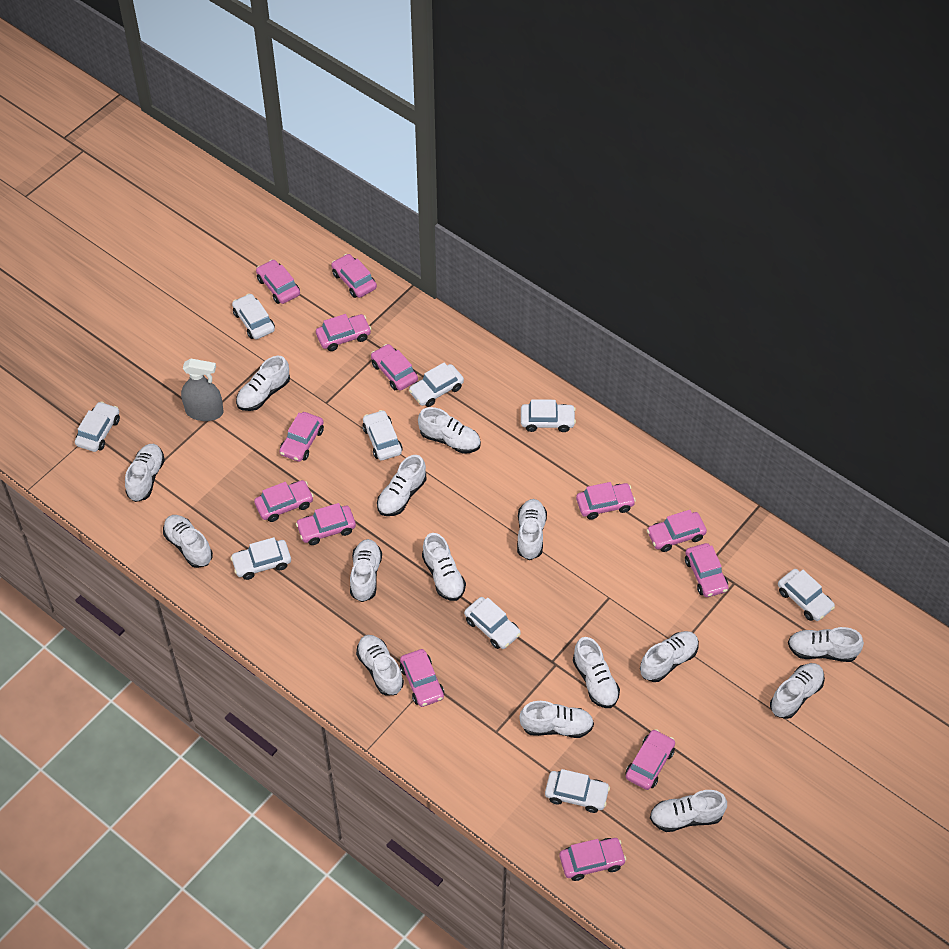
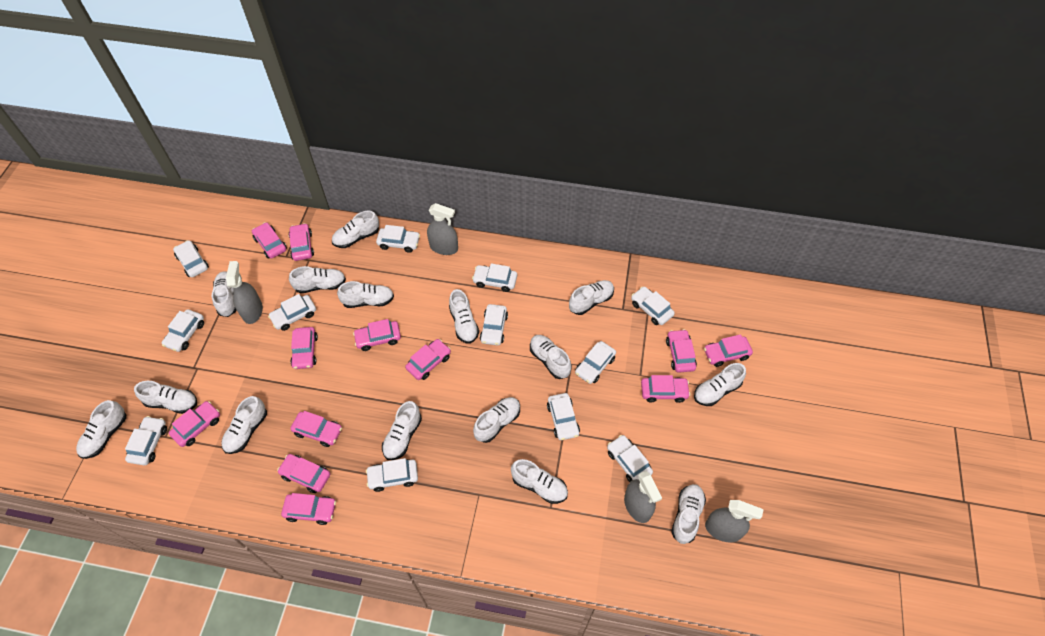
grey spray bottle: [181,358,223,421] = 1 -> [226,261,263,324] [427,203,458,255] [624,471,662,523] [705,500,764,543] = 4
pink car: [254,480,314,522] [256,259,300,304] [279,412,324,462] [296,503,356,545] [316,314,371,351] [331,254,377,298] [371,344,418,391] [400,649,444,707] [559,838,626,881] [576,482,636,520] [626,729,675,790] [647,510,707,552] [685,543,729,597] = 13 -> [169,401,220,447] [252,222,287,259] [277,454,330,493] [281,493,336,525] [289,223,314,261] [290,327,318,369] [290,411,342,447] [353,319,401,351] [405,339,451,380] [641,375,690,403] [666,329,697,373] [704,334,753,367] = 12
white car: [75,402,120,452] [230,537,291,580] [232,293,275,339] [362,410,402,460] [409,363,464,407] [464,597,521,649] [521,399,576,432] [545,769,610,813] [778,569,835,621] = 9 -> [125,416,167,466] [162,309,204,352] [173,240,209,277] [268,294,316,331] [366,458,418,492] [376,225,420,253] [472,263,517,292] [480,304,508,346] [547,393,580,440] [575,341,616,384] [607,435,653,482] [631,286,675,325] = 12

